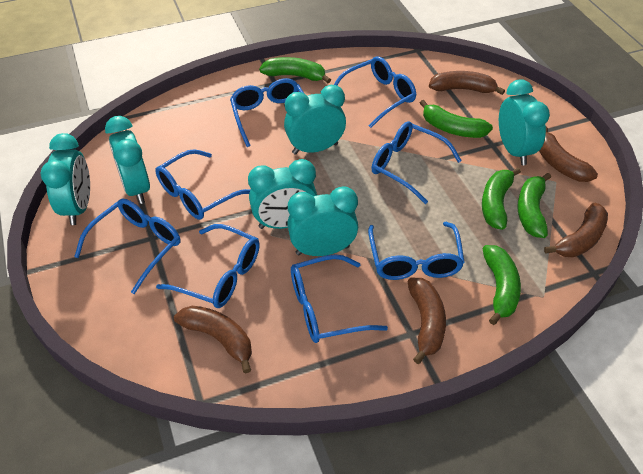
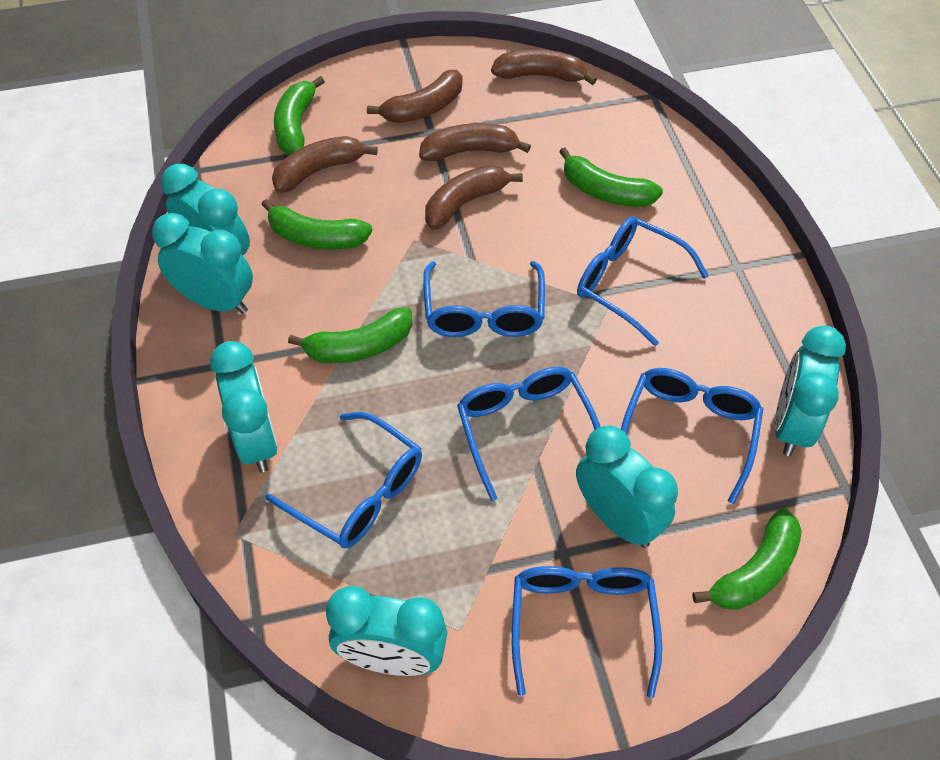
blue glasses: [74,198,180,294] [155,149,250,220] [156,224,260,308] [230,78,304,147] [291,254,388,343] [334,56,416,128] [368,222,465,280] [371,121,462,204] = 8 -> [266,412,422,548] [423,261,545,337] [457,367,600,501] [512,566,662,698] [577,216,709,346] [621,368,763,504] = 6

